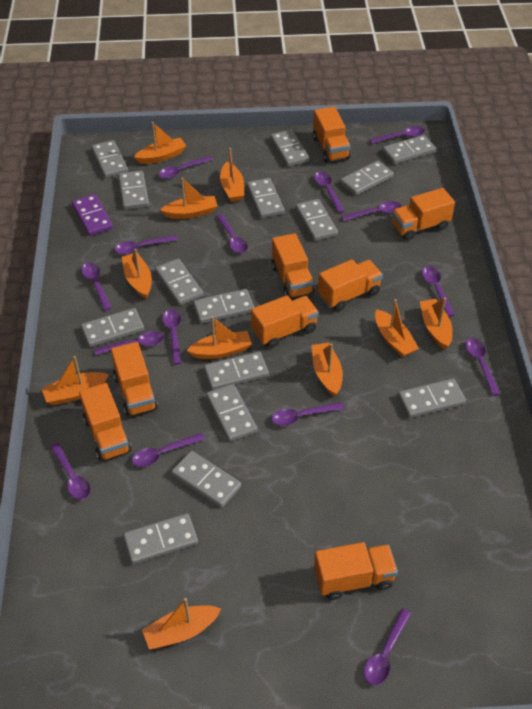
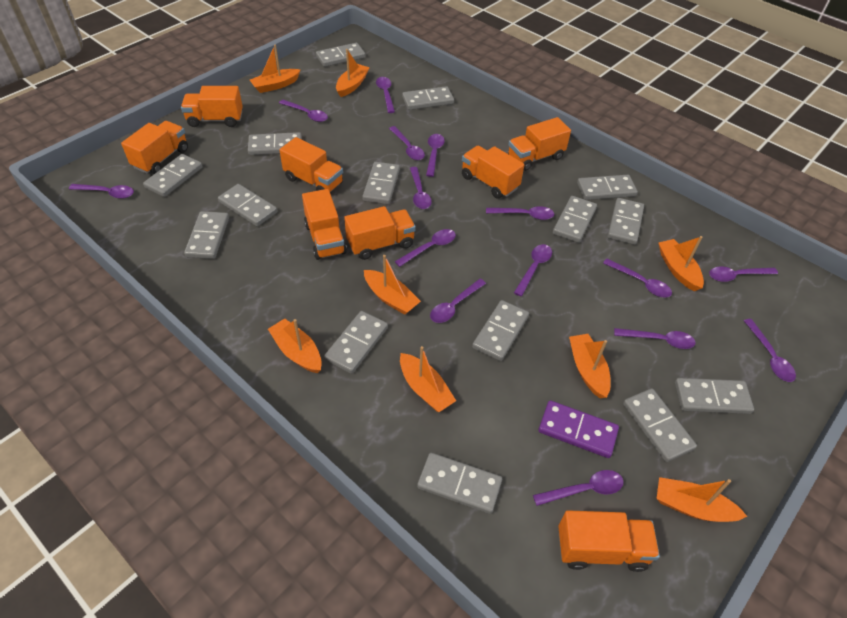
orange boat: [42,356,109,405] [122,248,152,299] [134,122,186,164] [142,598,221,649] [160,177,218,219] [186,317,252,359] [220,148,244,202] [311,342,343,396] [375,299,419,357] [420,297,453,350] = 10 -> [250,45,300,93] [268,318,322,373] [336,49,370,97] [364,255,421,315] [400,346,456,412] [569,334,611,399] [657,477,747,522] [659,236,704,291] = 8

